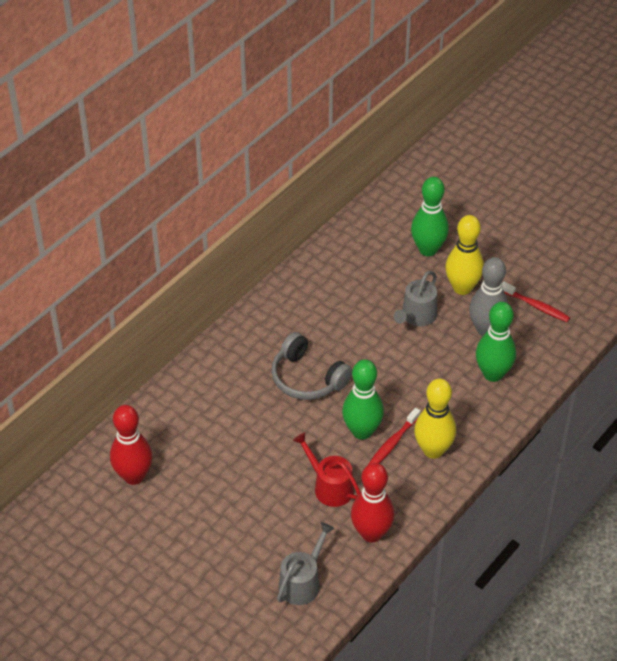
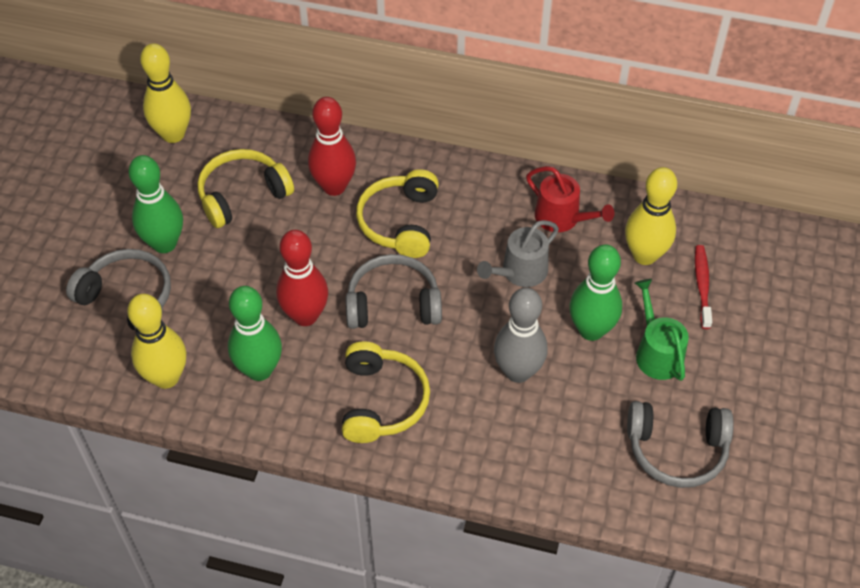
green watering can: none = 0 -> [635,279,689,381] = 1
grey headphones: [271,332,352,400] = 1 -> [66,249,171,330] [346,254,442,329] [627,401,734,488] = 3
grey watering can: [277,522,335,605] [394,271,437,326] = 2 -> [477,220,559,287] = 1
red toothbrush: [368,408,420,465] [502,282,570,322] = 2 -> [695,245,712,329] = 1
yellow bowling pin: [414,379,456,459] [445,215,484,295] = 2 -> [127,294,186,389] [140,43,191,143] [625,167,677,265] = 3
yellow headphones: none = 0 -> [197,149,294,228] [342,341,430,443] [356,169,439,258] = 3

